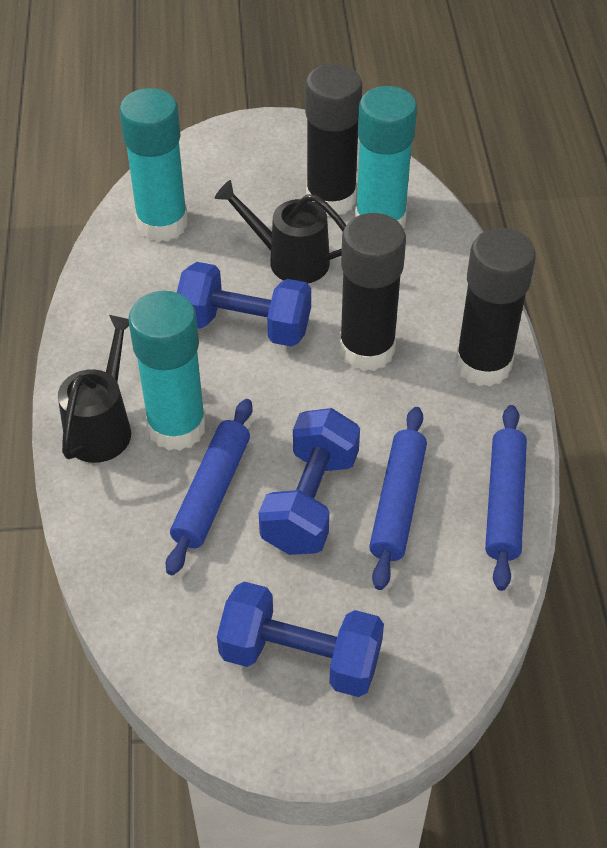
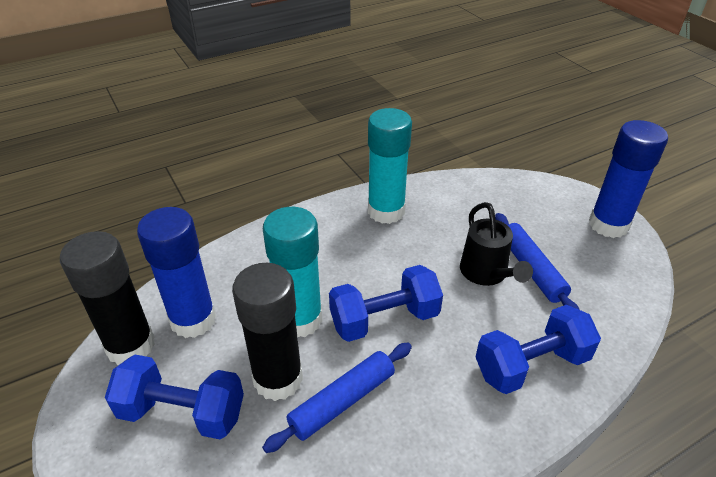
black glue stick: [305,64,363,216] [339,213,406,371] [455,228,536,386] = 3 -> [60,231,155,365] [232,263,303,401] = 2
black watering can: [58,315,131,463] [215,180,346,284] = 2 -> [460,202,533,286] = 1
blue glue stick: none = 0 -> [137,207,216,338] [589,120,668,238] = 2
blue rolling pin: [166,399,253,575] [369,407,427,590] [485,405,527,591] = 3 -> [262,343,412,453] [495,213,579,310] = 2
turquoise glue stick: [119,88,188,242] [128,291,206,451] [355,86,417,229] = 3 -> [263,207,323,337] [368,108,412,224] = 2

